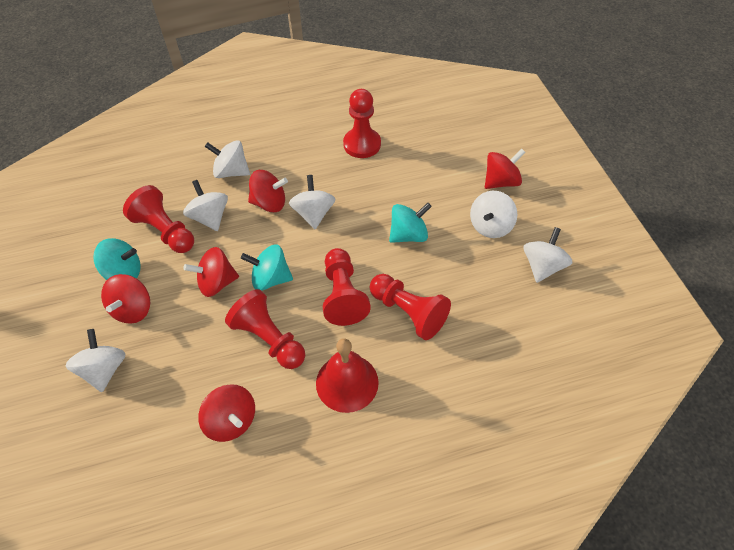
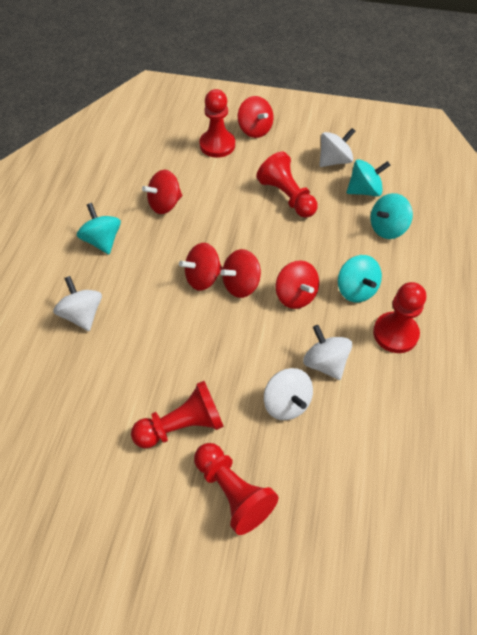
red bell: [316,338,379,413] = 1 -> none = 0
turquoise spinning top: [93,238,141,280] [241,244,293,291] [389,203,432,243] = 3 -> [77,203,121,254] [338,255,382,302] [347,159,390,197] [370,193,413,239] = 4
white spinning top: [66,329,126,392] [183,180,228,231] [205,140,250,178] [289,175,336,229] [470,191,517,238] [523,227,573,283] = 6 -> [53,276,102,331] [264,368,313,420] [303,325,352,380] [319,128,356,167] = 4

